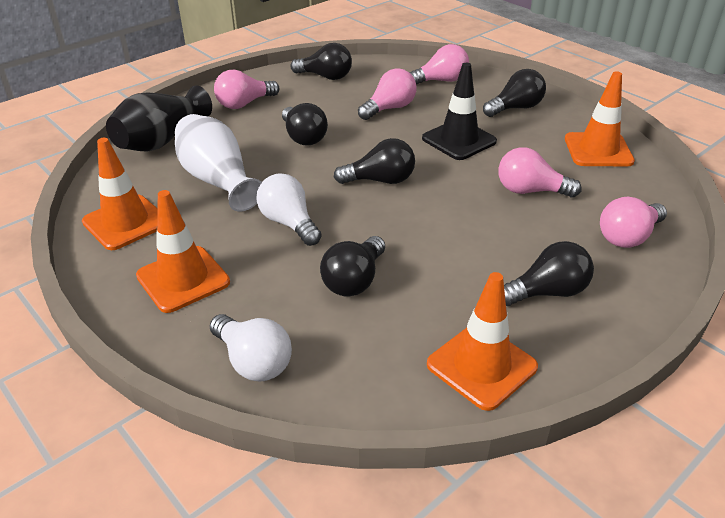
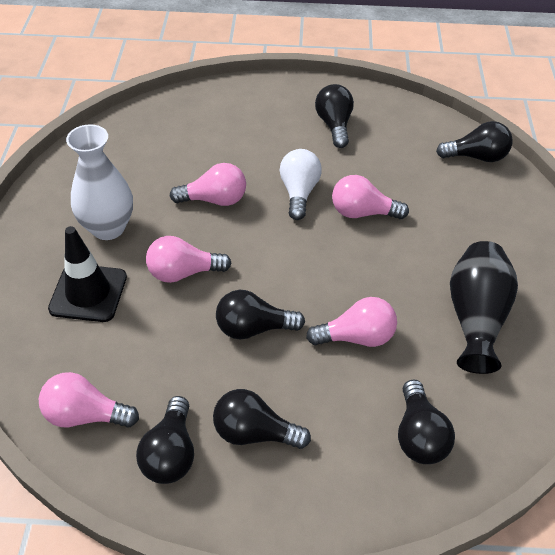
orange traffic cone: [82,138,158,250] [136,190,230,313] [427,272,538,411] [565,71,635,166] = 4 -> none = 0
white light bulb: [210,314,292,381] [256,173,322,246] = 2 -> [280,149,322,220] = 1

